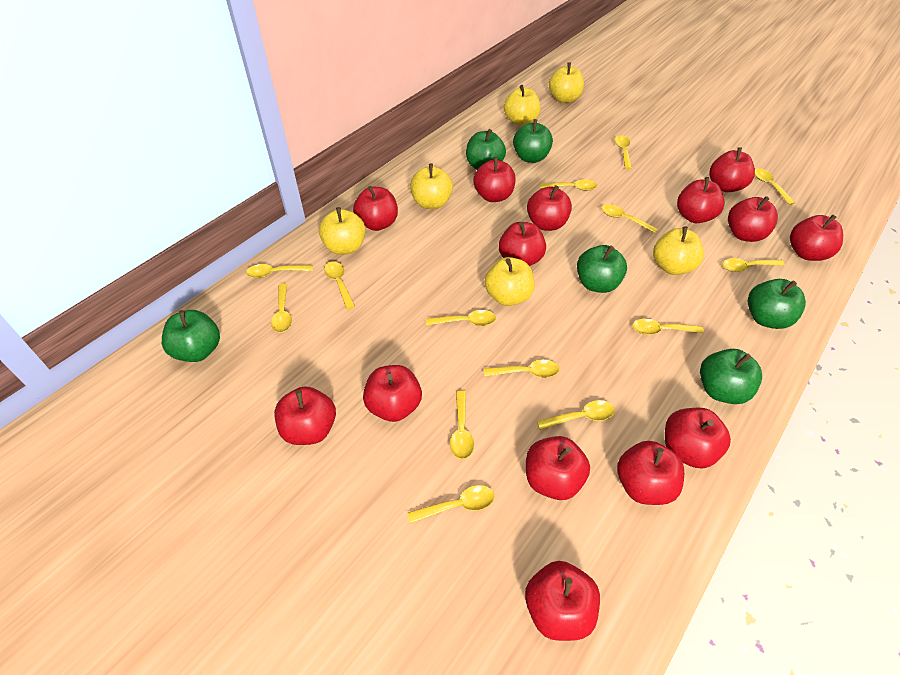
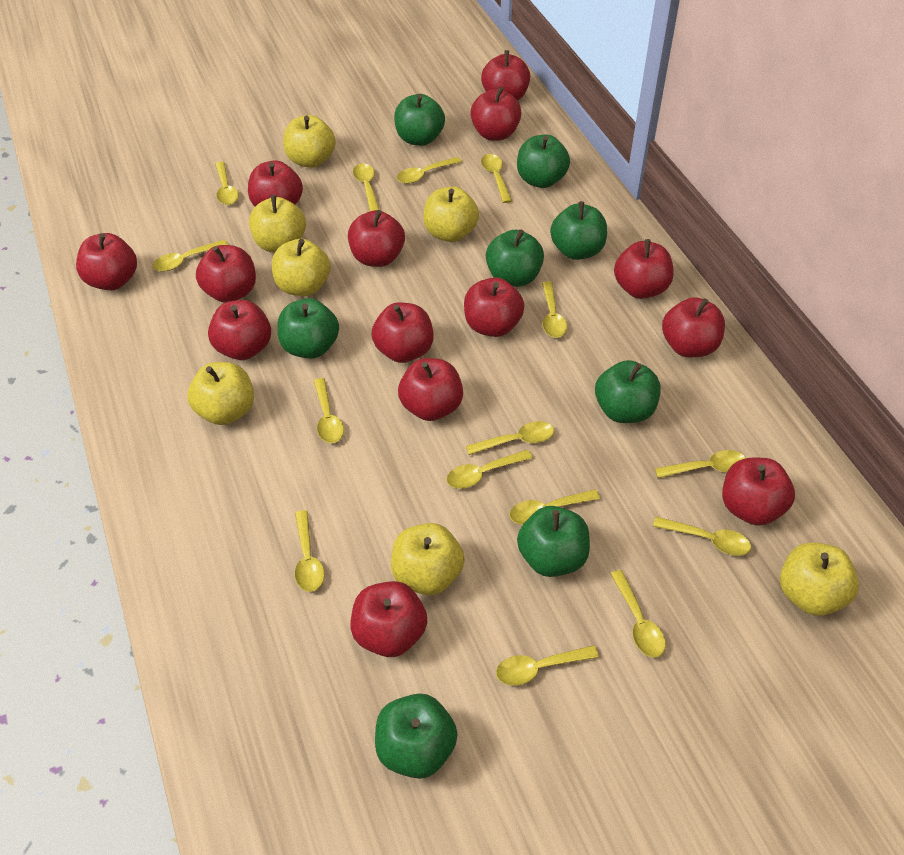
green apple: [162,310,220,362] [466,129,506,170] [513,119,553,163] [577,245,627,293] [700,349,762,404] [748,279,806,329] = 6 -> [277,298,339,359] [375,693,458,779] [394,94,445,146] [486,229,544,287] [517,135,570,188] [517,506,590,577] [550,201,607,260] [595,360,661,423] = 8
yellow apple: [319,207,366,255] [410,164,453,209] [484,257,535,306] [504,85,541,126] [549,63,584,103] [653,226,704,275] = 6 -> [187,362,254,425] [249,195,306,253] [272,239,331,296] [283,115,336,168] [391,523,465,595] [423,186,479,242] [780,542,859,616] = 7
yellow spoon: [246,264,313,278] [271,283,292,333] [324,261,355,310] [407,485,495,524] [426,310,496,326] [450,390,474,459] [484,360,559,378] [537,400,615,430] [540,180,597,191] [601,204,658,233] [614,135,632,169] [633,318,704,335] [722,258,785,272] [755,168,795,205] = 14 -> [152,240,228,272] [215,162,239,205] [295,510,325,592] [314,378,344,443] [353,163,379,211] [397,157,462,184] [446,450,533,489] [466,421,554,455] [481,154,512,203] [496,645,599,686] [509,489,600,525] [542,281,567,338] [610,570,666,658] [653,517,751,556] [655,450,746,478] = 15

